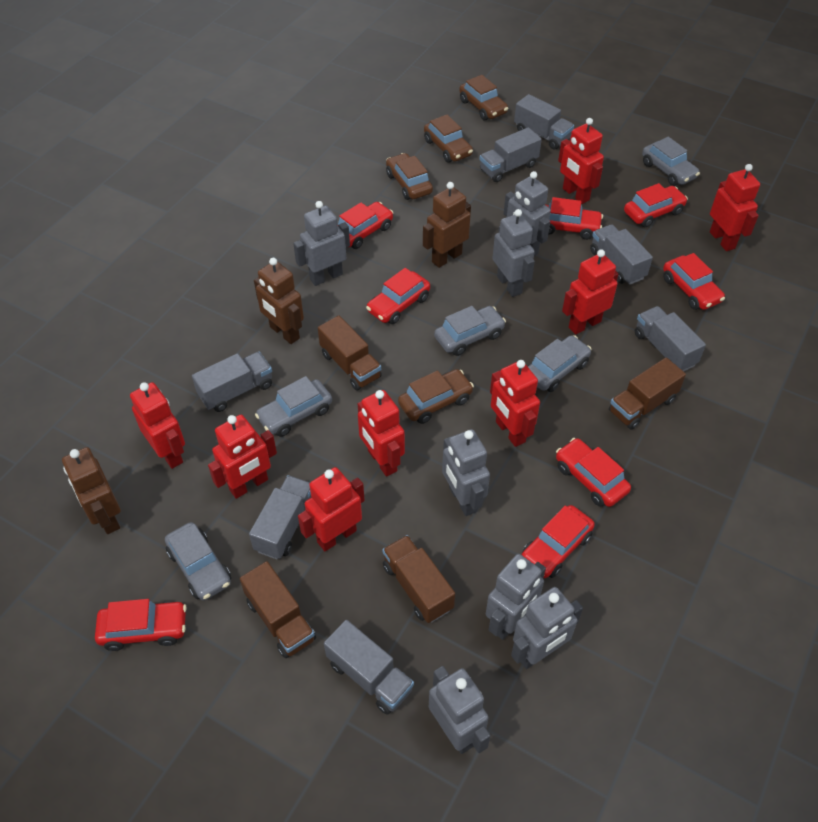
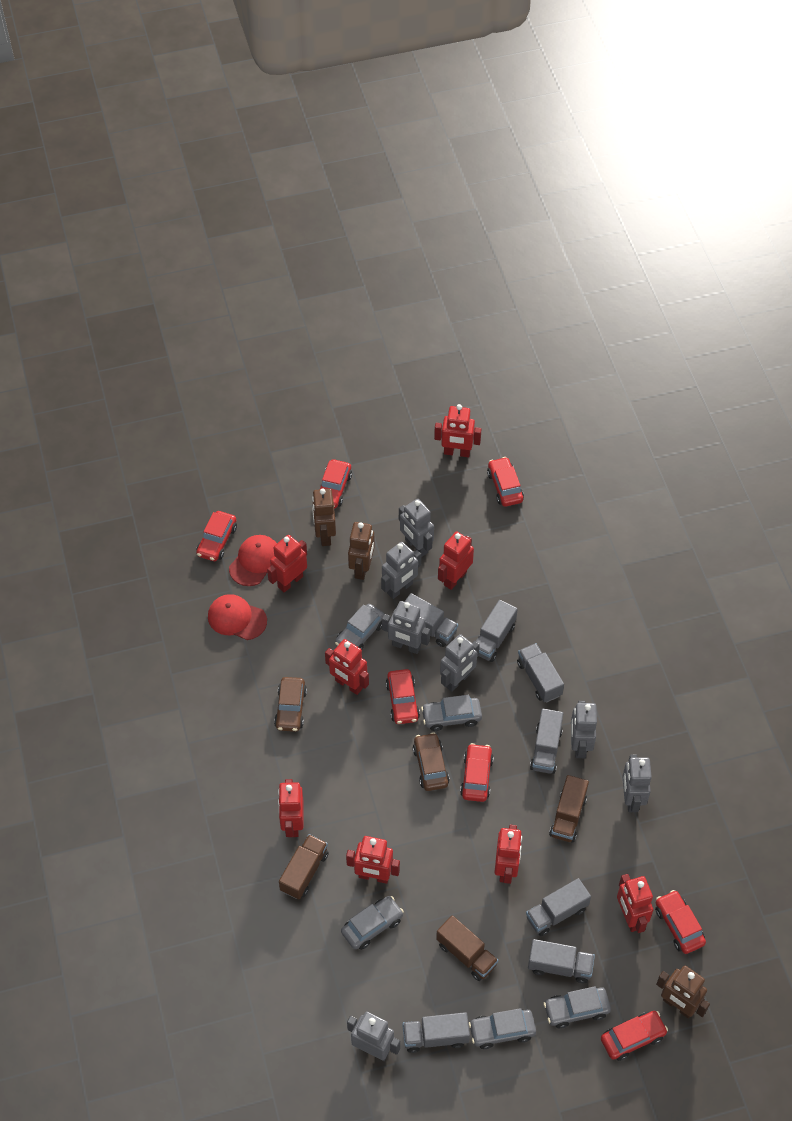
brown car: [386,153,433,200] [398,369,474,424] [424,115,473,163] [459,75,508,120] = 4 -> [274,677,307,732] [413,732,450,791] = 2
brown truck: [240,561,316,658] [318,316,382,390] [383,535,455,623] [609,357,686,429] = 4 -> [279,834,329,899] [436,915,498,981] [549,775,589,843] = 3
red cap: none = 0 -> [208,594,267,640] [229,535,277,586] = 2
red car: [95,599,186,651] [338,202,393,249] [366,268,430,324] [522,505,595,578] [546,197,603,240] [556,438,631,507] [624,183,688,227] [663,253,725,310] = 8 -> [196,511,237,561] [320,459,352,508] [386,669,420,724] [460,743,494,802] [487,457,524,507] [601,1011,668,1061] [655,890,706,954] = 7

